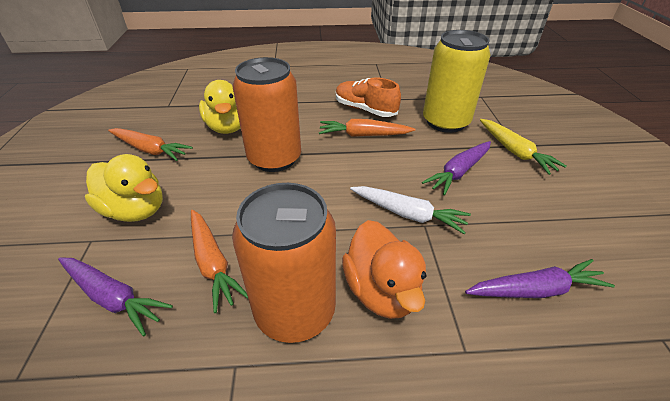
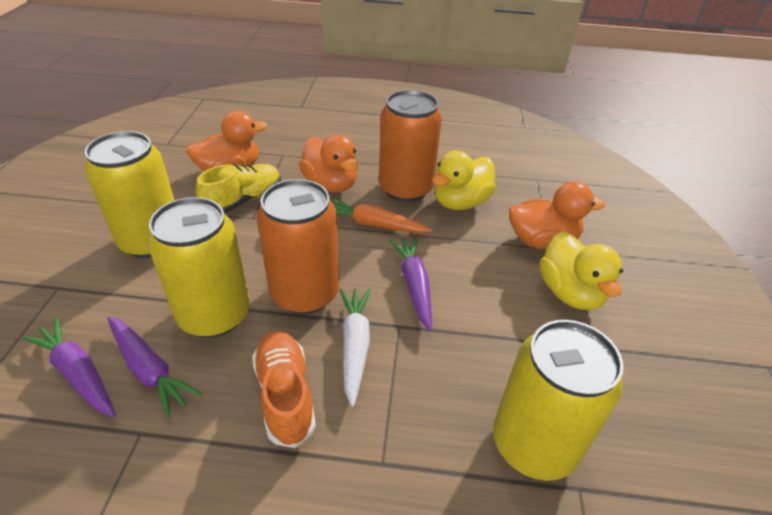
orange carrot: [108,128,193,161] [191,210,248,313] [319,119,416,137] = 3 -> [330,199,432,233] = 1
orange duck: [342,220,427,319] = 1 -> [186,111,267,171] [299,135,359,193] [509,181,605,249] = 3
yellow can: [423,30,490,133] = 1 -> [85,131,174,258] [147,197,250,338] [493,320,624,481] = 3
yellow carrot: [480,119,567,175] = 1 -> none = 0
yellow shoe: none = 0 -> [196,164,281,214] = 1

